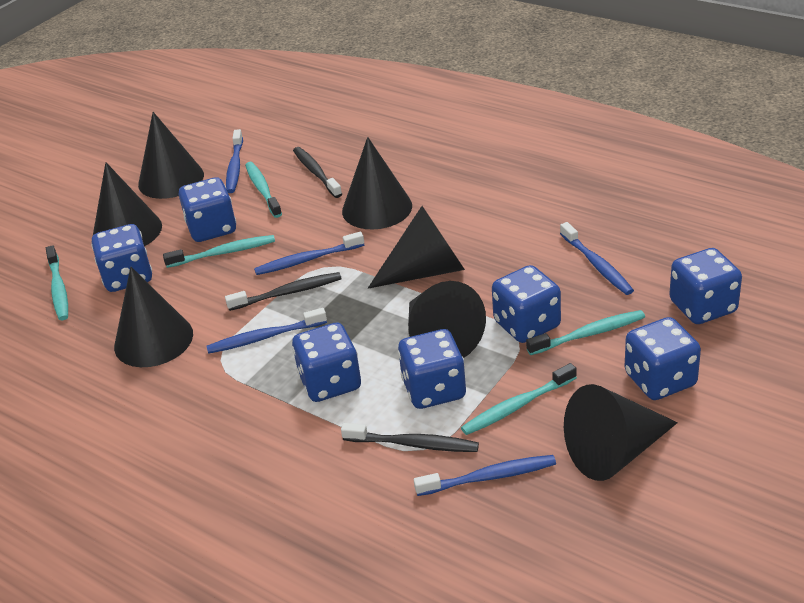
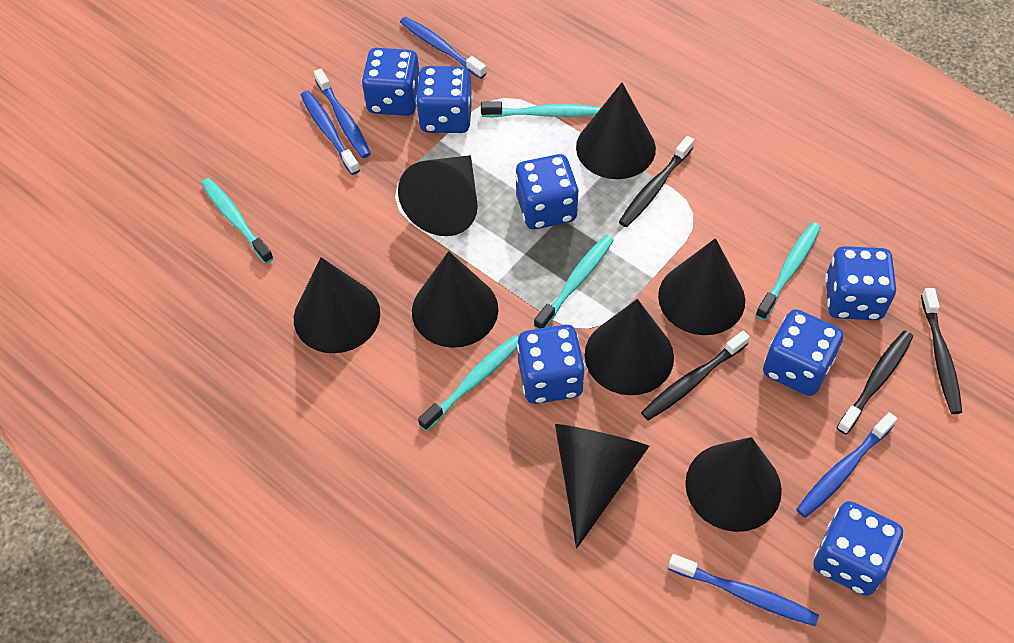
black cone: [93,162,162,246] [114,267,193,367] [138,112,204,199] [342,137,412,230] [368,206,465,289] [408,281,486,358] [564,384,678,481] = 7 -> [294,257,380,353] [398,155,478,236] [412,251,498,348] [555,424,649,548] [576,83,656,179] [585,299,674,395] [658,238,745,335] [685,437,782,532] = 8
black toothbrush: [225,272,342,311] [293,147,342,198] [341,423,479,452] = 3 -> [619,136,694,227] [641,331,750,420] [837,331,913,434] [921,288,962,414] = 4

